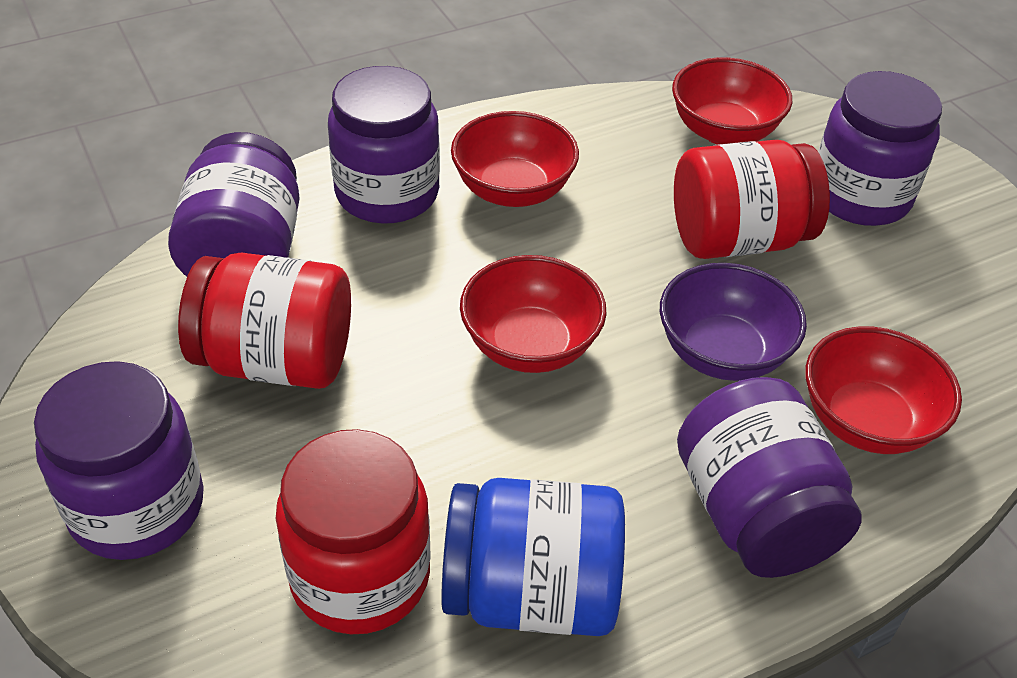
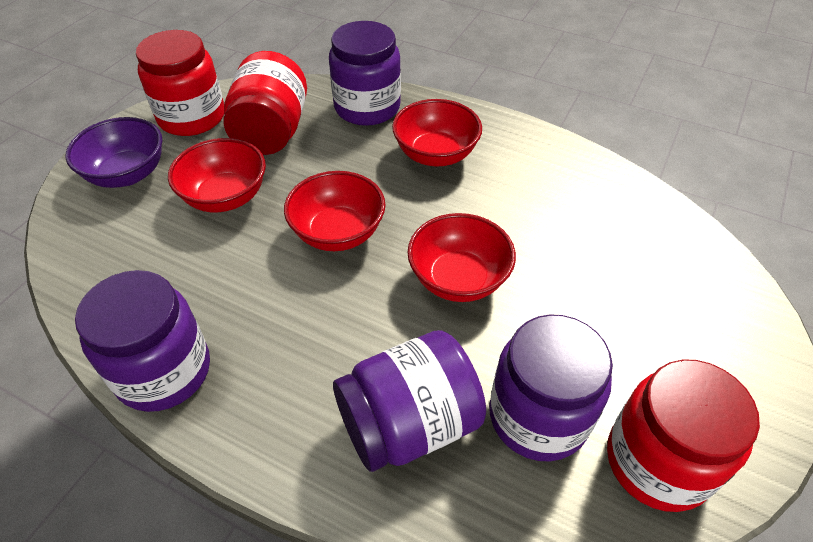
blue jar: [441,478,625,636] = 1 -> none = 0
purple jar: [34,361,204,560] [168,132,300,276] [328,66,440,224] [677,377,862,578] [818,71,942,226] = 5 -> [75,270,210,412] [329,21,401,126] [333,330,486,472] [489,314,613,461] = 4

